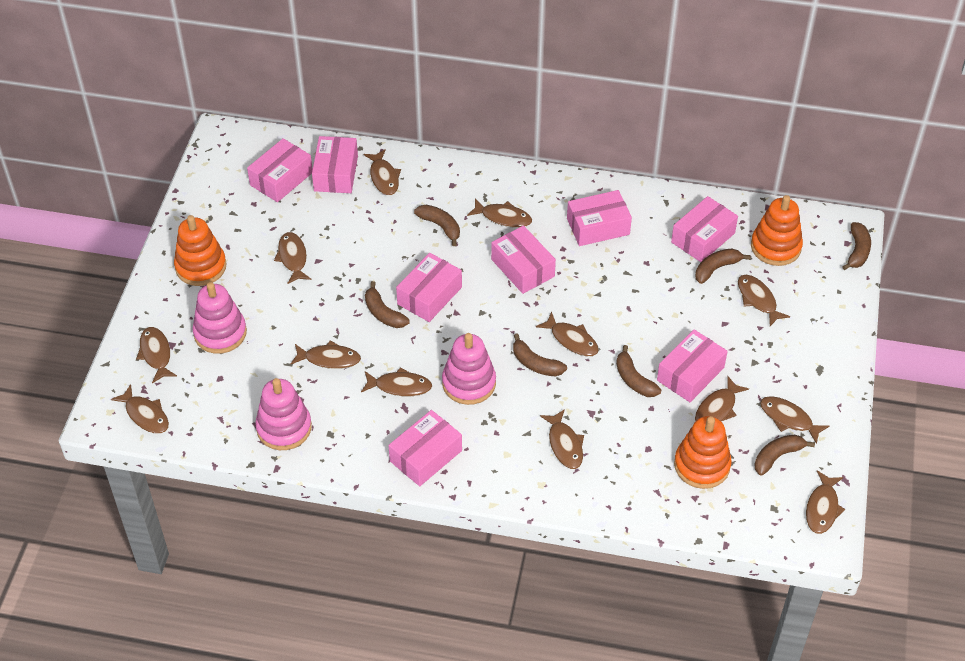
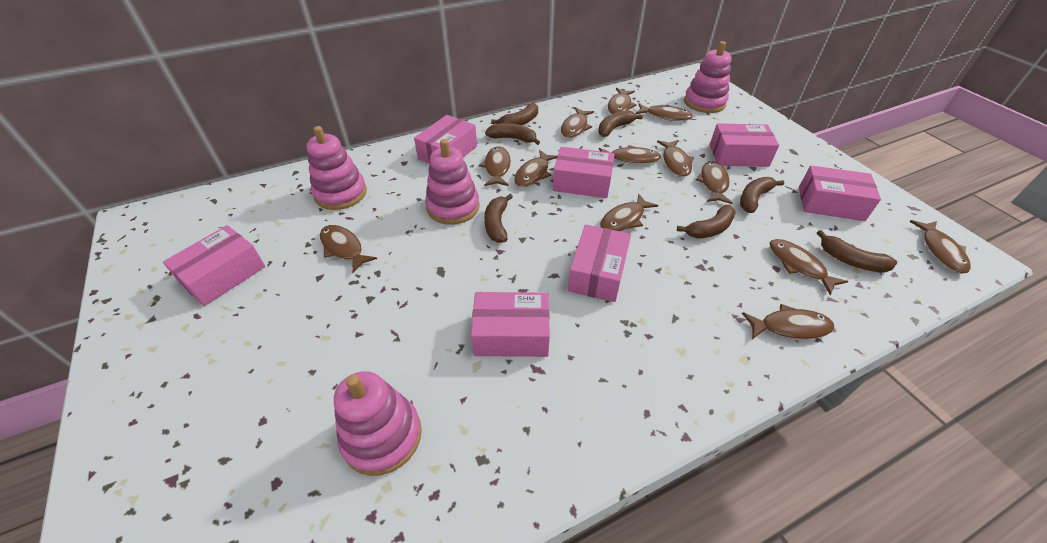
orange stacking toy: [174,215,226,286] [674,416,732,489] [751,195,803,266] = 3 -> none = 0
pink box: [247,138,313,202] [312,136,358,193] [388,410,462,486] [396,253,462,322] [491,226,556,294] [567,190,632,246] [657,329,728,402] [671,196,738,262] = 8 -> [163,225,265,306] [414,115,477,164] [471,292,550,357] [553,147,615,198] [568,225,631,302] [710,123,779,167] [799,165,881,221] = 7
pink stacking toy: [192,282,247,354] [255,378,312,450] [442,333,496,405] = 3 -> [307,126,367,210] [334,371,422,476] [425,139,480,225] [684,41,731,113] = 4

